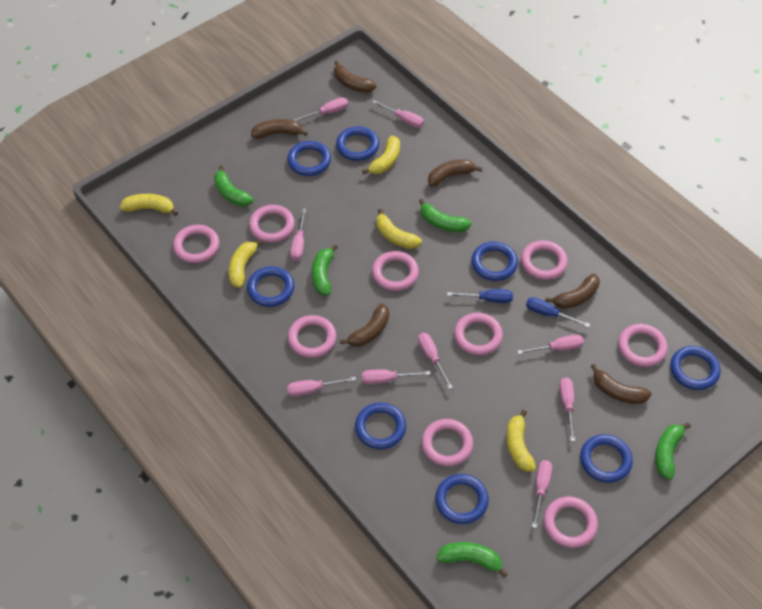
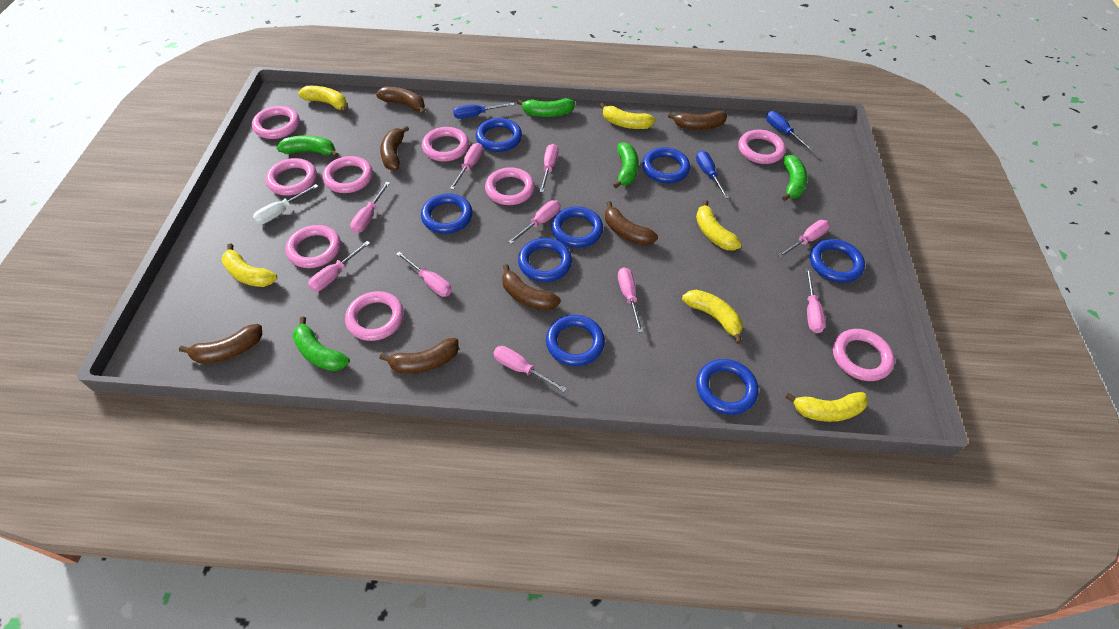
blue screwdriver: [447,289,513,303] [526,297,590,327] = 2 -> [453,103,515,119] [696,151,729,199] [766,111,813,151] = 3
brown banana: [251,119,308,139] [334,60,377,93] [340,303,389,347] [428,159,482,187] [546,273,600,309] [591,364,652,404] = 6 -> [179,324,262,363] [376,87,425,115] [379,338,459,374] [380,126,409,171] [502,264,561,311] [605,201,658,245] [668,110,727,130] = 7
pink screwdriver: [287,377,356,397] [290,208,306,261] [294,97,348,121] [362,369,430,384] [372,100,424,128] [418,333,453,389] [518,334,584,354] [532,460,552,528] [560,378,575,441] = 9 -> [308,241,370,291] [350,182,390,233] [396,251,452,297] [450,143,483,190] [493,346,567,392] [508,200,560,244] [540,144,558,193] [618,267,643,333] [778,220,830,258] [806,268,826,333] = 10
white screwdriver: none = 0 -> [253,184,318,224] = 1
yellow banana: [120,194,178,216] [229,240,263,288] [362,136,400,174] [376,209,422,249] [506,410,536,472] = 5 -> [221,244,277,287] [298,86,347,113] [599,103,655,129] [682,290,743,344] [696,200,742,251] [785,392,868,422] = 6

